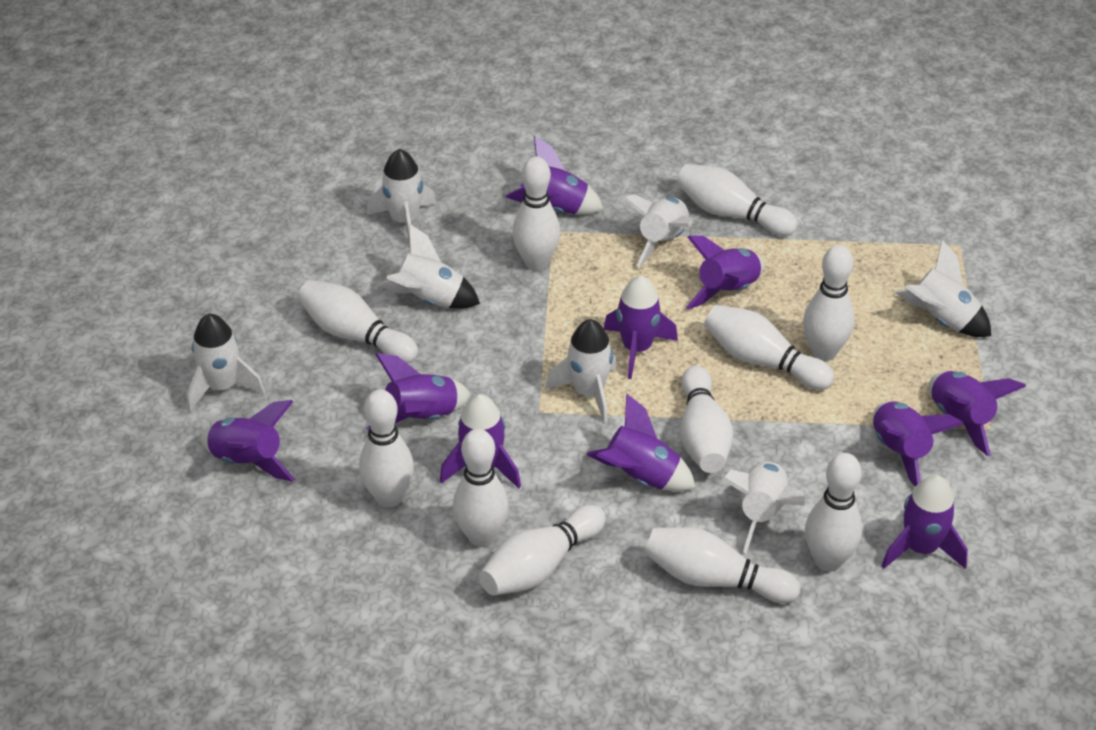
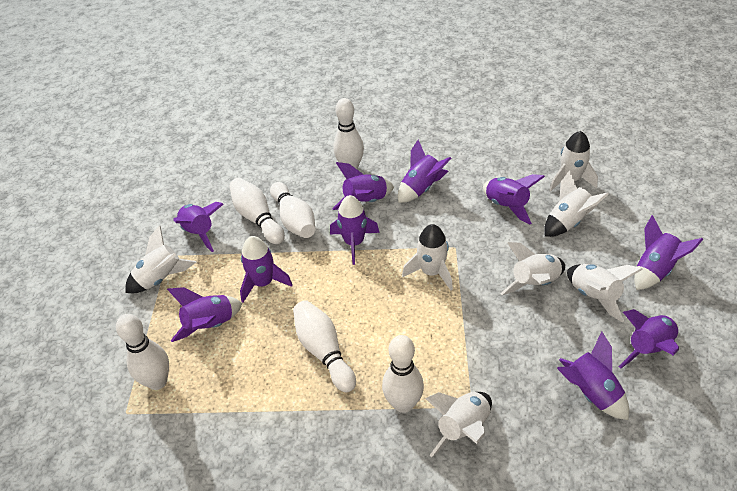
white bowling pin: [298,280,418,363] [359,389,414,508] [453,429,509,547] [479,505,606,596] [513,157,560,271] [645,527,800,603] [677,164,798,236] [680,365,733,473] [704,305,834,390] [803,245,854,361] [805,453,862,572] = 11 -> [116,314,169,390] [229,178,285,244] [270,182,315,238] [293,300,356,393] [333,98,364,169] [382,335,424,413] = 6

